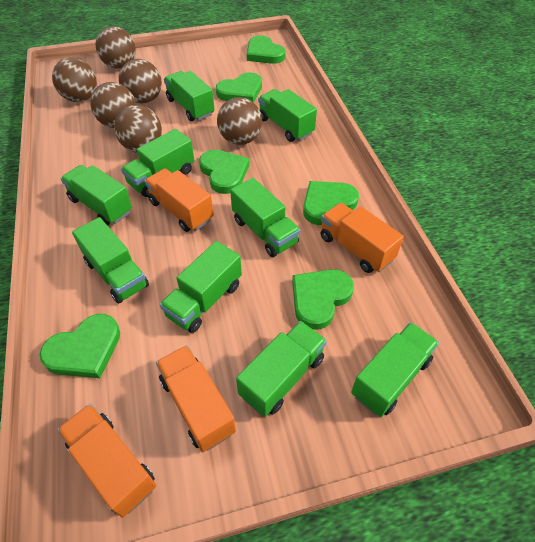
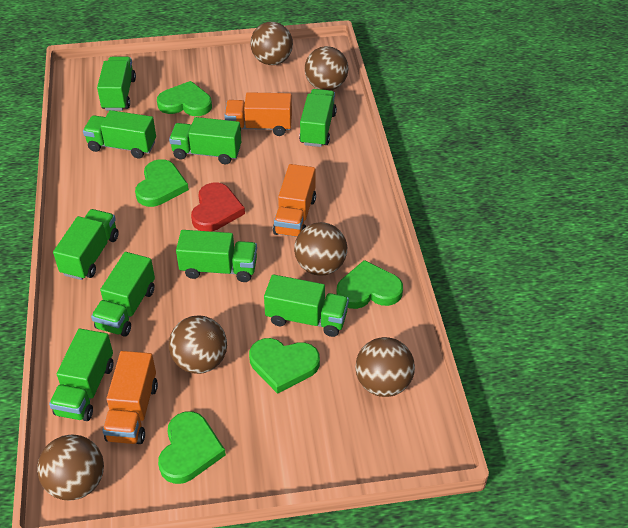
green heart: [39,314,120,378] [199,149,250,194] [216,72,262,103] [247,35,286,64] [292,269,354,330] [303,181,359,225] = 6 -> [135,159,189,207] [157,81,212,116] [158,411,226,484] [249,338,320,394] [336,260,403,309] = 5
orange truck: [57,404,157,518] [145,168,214,232] [156,345,236,452] [321,203,404,273] = 4 -> [102,351,158,444] [224,92,292,136] [273,164,316,237] = 3
red heart: none = 0 -> [191,182,245,232] = 1

